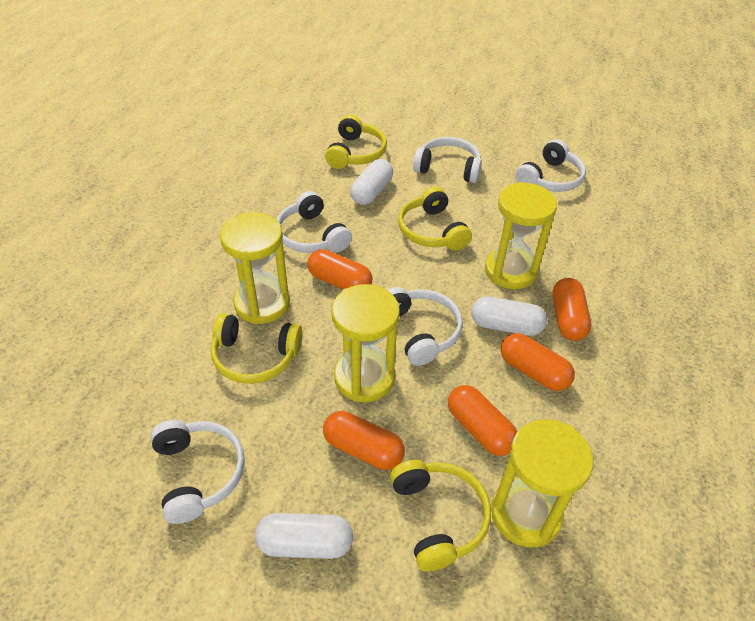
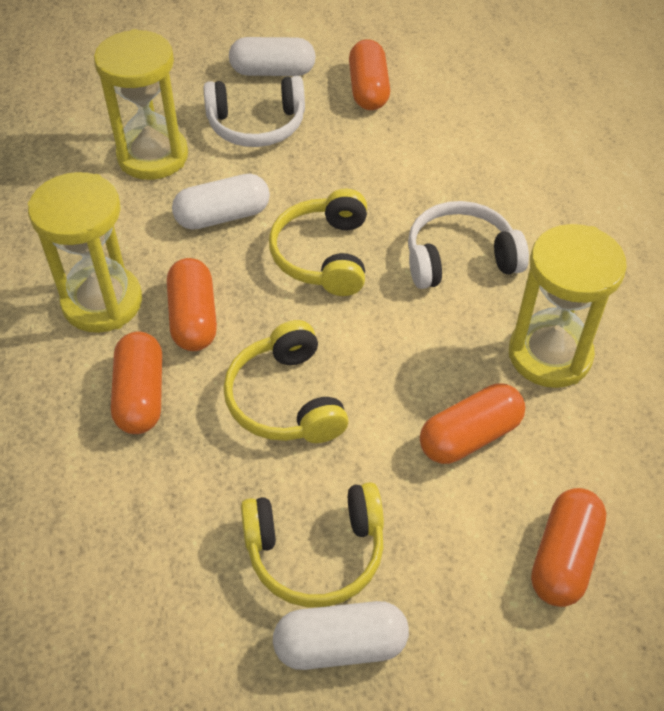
white headphones: [151,420,245,524] [277,191,352,253] [387,287,463,366] [413,137,482,183] [515,139,586,192] = 5 -> [204,76,305,147] [408,201,529,289] = 2
yellow headphones: [211,313,303,384] [325,115,387,169] [390,460,491,571] [398,187,472,251] = 4 -> [223,320,348,443] [241,482,384,607] [269,189,367,296] = 3
yellow hourglass: [220,212,290,324] [331,284,400,402] [485,182,557,289] [491,419,593,548] = 4 -> [28,172,142,333] [94,29,188,180] [509,224,627,388] = 3

